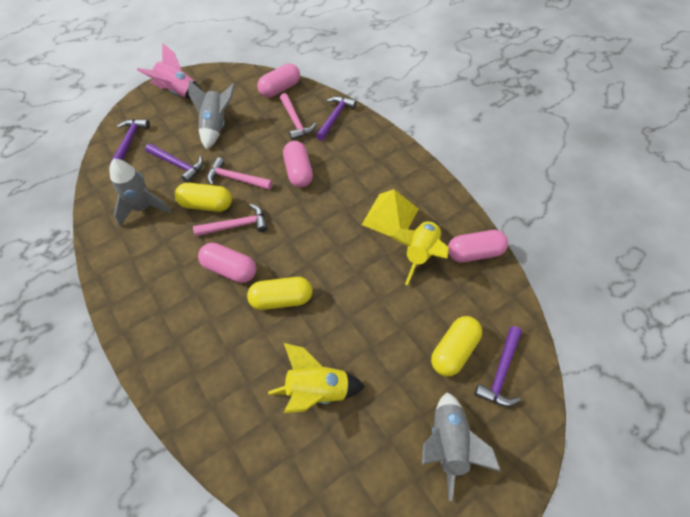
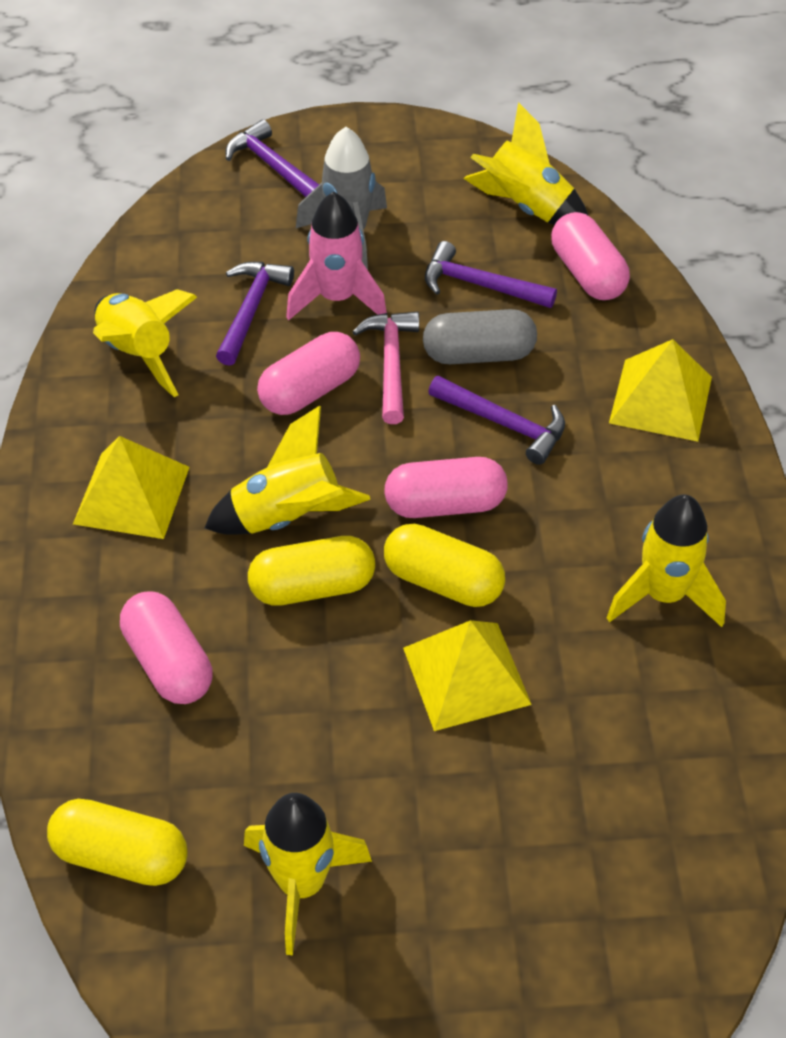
grey capsule: none = 0 -> [423,309,537,364] = 1
grey rocket: [110,159,171,227] [189,80,235,150] [422,393,501,501] = 3 -> [296,127,387,270] = 1
pink hammer: [193,204,268,236] [207,157,272,190] [280,93,317,140] = 3 -> [352,312,419,424] = 1
yellow pyramid: [362,189,418,236] = 1 -> [73,436,190,539] [403,620,532,731] [609,339,712,442] = 3
yellow rocket: [268,343,365,413] [391,220,449,285] = 2 -> [93,289,197,397] [205,406,370,535] [244,793,372,956] [464,103,588,225] [607,495,726,627] = 5

